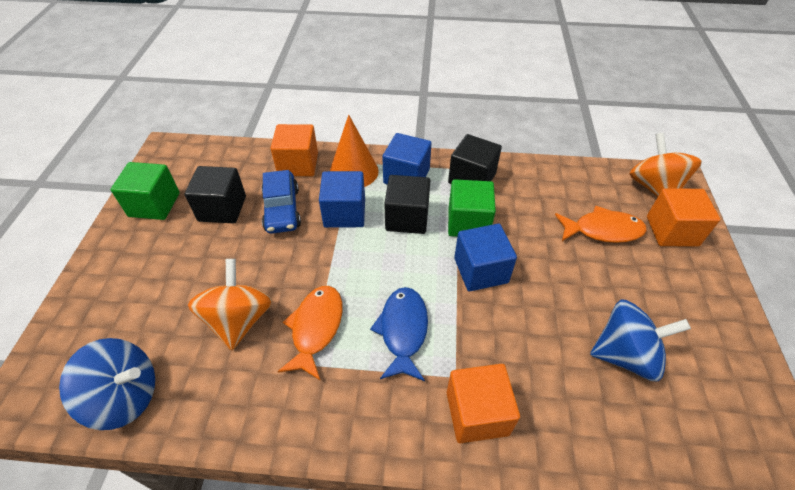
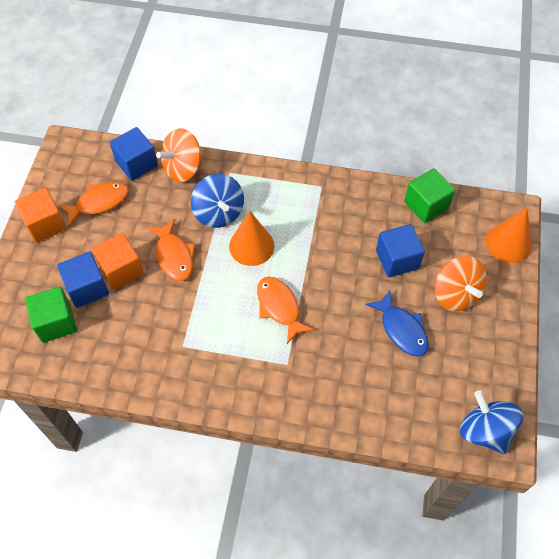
black cube: [185,166,246,224] [384,175,430,234] [448,134,502,184] = 3 -> none = 0
blue car: [262,170,301,234] = 1 -> none = 0
orange cone: [330,115,379,187] = 1 -> [229,210,274,266] [486,208,532,263] = 2
orange cube: [271,124,318,176] [447,364,520,443] [647,188,720,246] = 3 -> [15,188,66,243] [92,233,144,290] = 2
orange fish: [278,286,343,381] [555,205,647,243] = 2 -> [58,182,129,226] [147,219,195,281] [257,276,314,344] = 3

